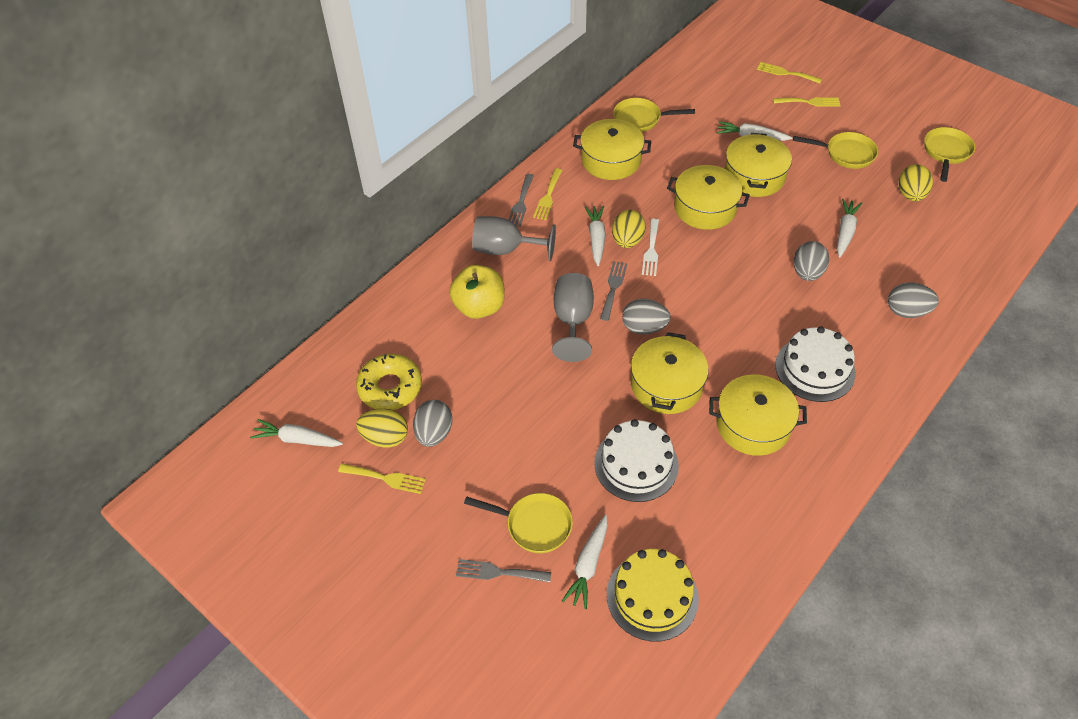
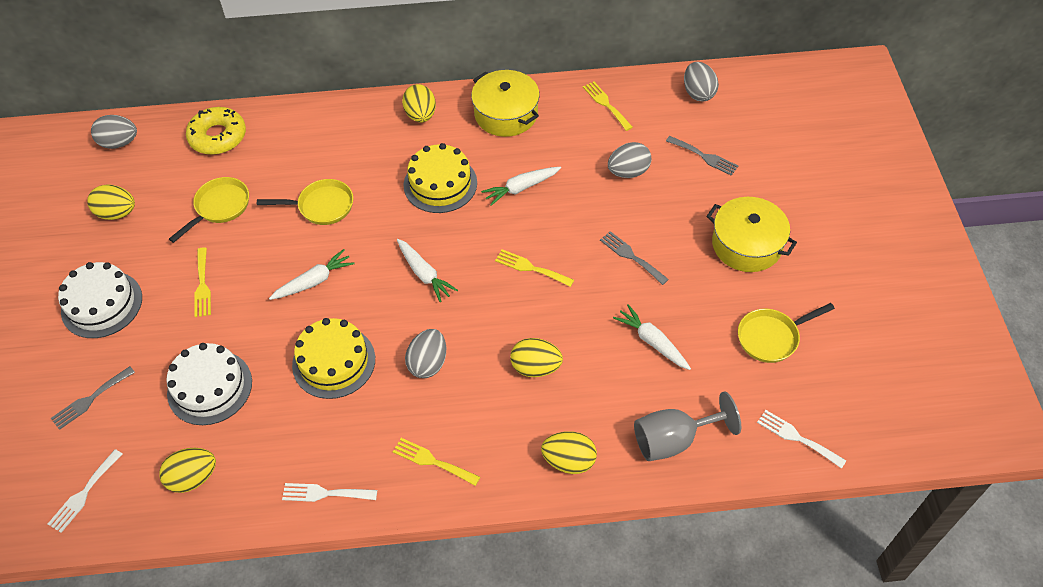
grey goblet: [472,216,556,261] [552,273,594,362] = 2 -> [634,391,741,461] = 1
white carrot: [250,419,343,447] [562,515,608,609] [585,206,606,266] [717,121,793,141] [837,199,862,258] = 5 -> [269,249,354,300] [397,239,458,302] [481,167,561,206] [613,304,691,370] = 4
white fork: [642,219,659,276] = 1 -> [48,449,122,533] [282,483,377,502] [757,410,846,469] = 3
yellow apple: [449,265,505,319] = 1 -> none = 0
yellow cake: [607,549,699,642] = 1 -> [292,318,375,399] [404,143,477,213] = 2
yellow egg: [356,409,408,448] [612,210,646,248] [899,164,933,201] = 3 -> [87,184,135,220] [159,448,216,493] [402,84,436,123] [510,338,563,377] [541,431,597,474] = 5
yellow pan: [464,493,573,553] [613,98,695,132] [793,132,878,169] [924,127,975,182] = 4 -> [169,177,249,243] [257,179,353,225] [738,303,835,363] = 3
yellow pot: [573,119,651,180] [631,332,709,414] [667,165,750,230] [709,374,807,456] [725,133,792,197] = 5 -> [471,70,540,137] [707,197,797,272] = 2

